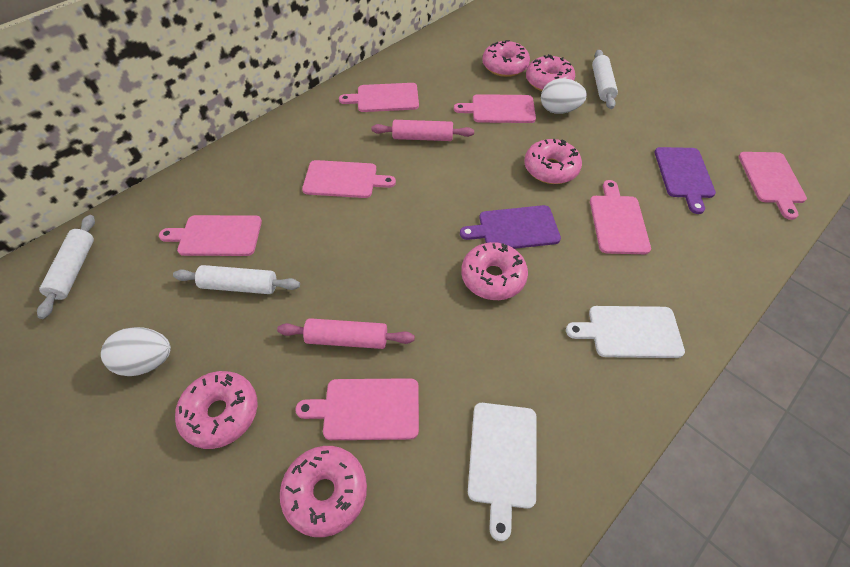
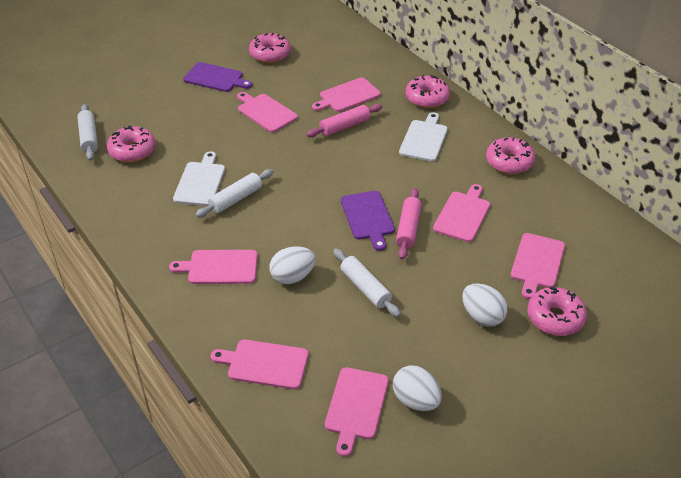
pink donut: [175,371,257,449] [280,446,367,537] [461,242,528,300] [482,40,530,77] [524,139,582,184] [526,54,575,91] = 6 -> [107,125,156,163] [249,33,291,63] [406,75,450,108] [486,137,535,174] [527,287,587,336] = 5
white egg: [101,327,171,376] [541,78,587,114] = 2 -> [269,246,316,284] [393,365,442,411] [462,284,508,327] = 3

